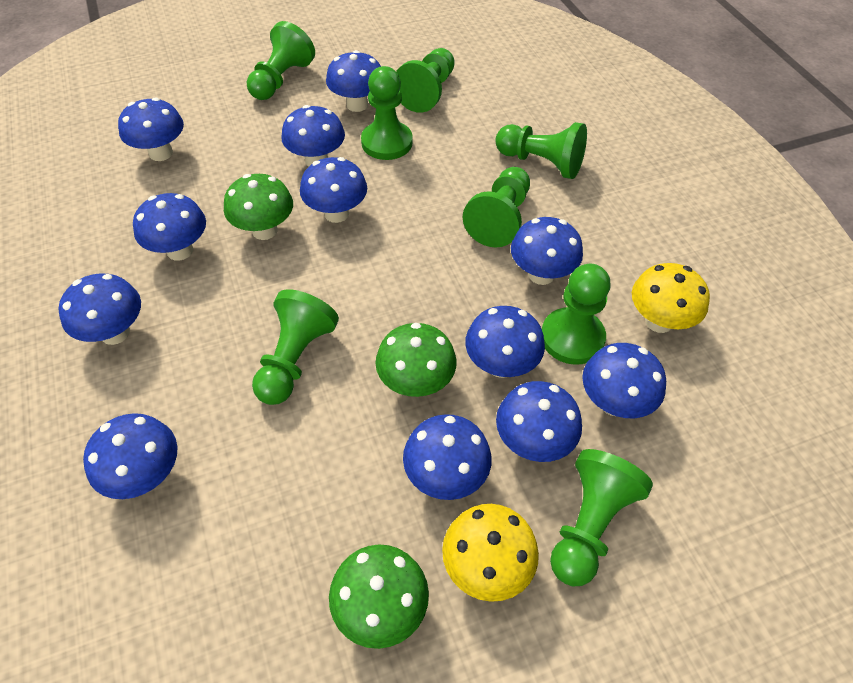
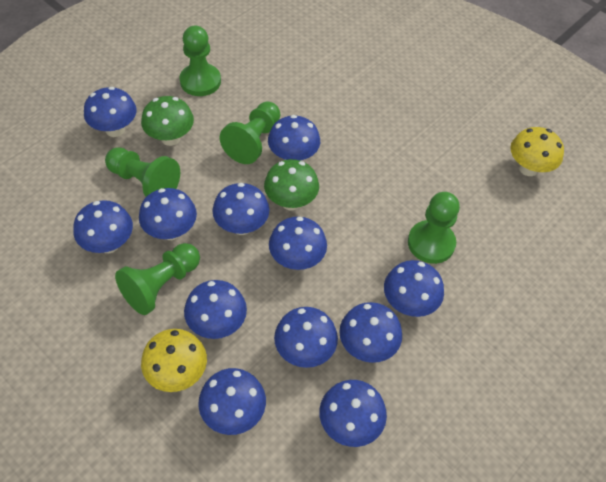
green mushroom: [224,174,293,240] [329,544,429,649] [375,323,457,397] = 3 -> [141,96,194,146] [264,159,319,210] = 2
green pawn: [247,21,315,100] [252,289,339,405] [361,66,412,160] [396,48,455,113] [463,167,530,248] [495,122,587,179] [542,264,610,365] [550,449,653,586] = 8 -> [105,147,180,197] [115,243,200,315] [180,26,221,96] [220,102,280,164] [408,192,460,264] = 5

